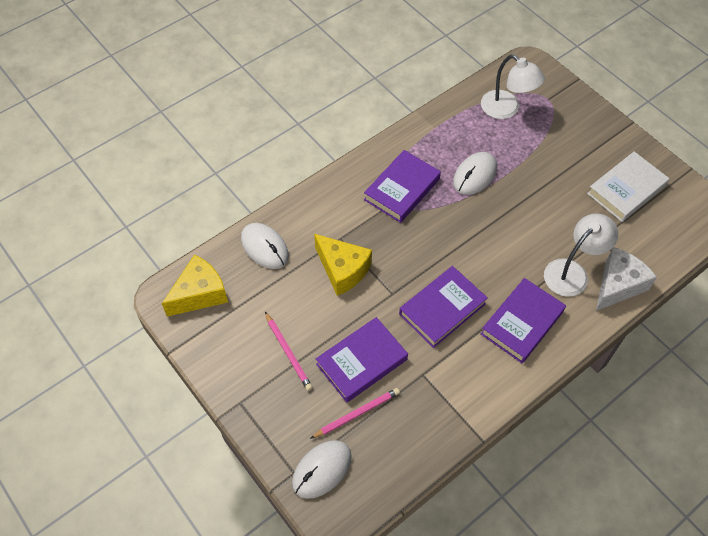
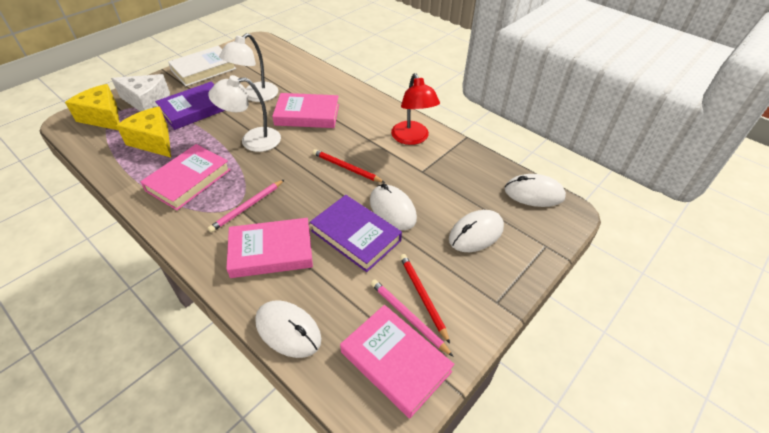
pink book: none = 0 -> [140,144,231,210] [226,218,313,278] [272,93,339,128] [340,305,455,418] = 4
purple book: [316,317,408,403] [364,150,441,223] [399,266,488,348] [481,278,566,363] = 4 -> [155,82,225,130] [310,195,402,272] = 2
red lamp: none = 0 -> [391,73,440,145] = 1
red pencil: none = 0 -> [313,149,385,183] [400,254,450,344] = 2
white mouse: [241,223,289,269] [292,440,352,499] [453,152,497,195] = 3 -> [255,300,321,358] [370,183,417,230] [449,210,504,252] [504,174,566,207] = 4

